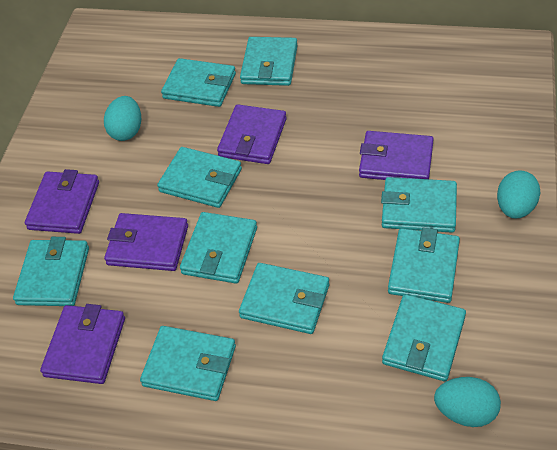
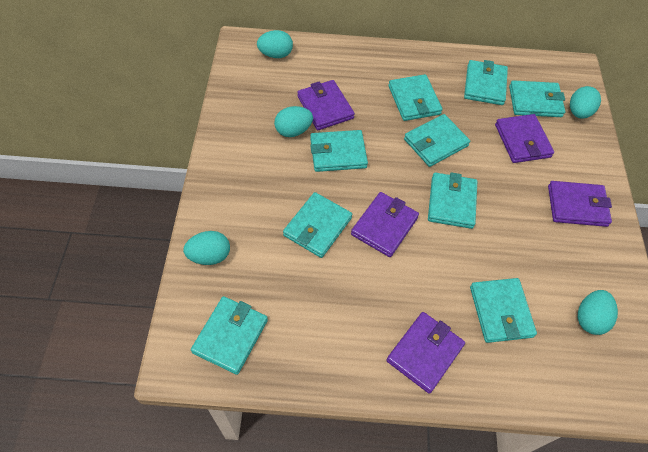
turquoise egg: [104,96,141,141] [434,377,501,427] [497,170,540,218] = 3 -> [183,231,230,265] [257,30,293,58] [274,106,313,137] [570,86,601,119] [578,290,618,335] = 5
turquoise wallet: [13,237,89,306] [140,326,236,401] [157,147,242,208] [161,58,236,107] [180,212,257,284] [239,263,329,334] [240,37,298,86] [381,177,457,233] [382,294,466,381] [388,228,460,303] = 10 -> [191,296,268,375] [283,192,352,258] [310,130,368,172] [388,74,443,121] [404,114,470,167] [428,172,477,229] [464,60,508,105] [470,278,537,343] [509,80,565,117] = 9

